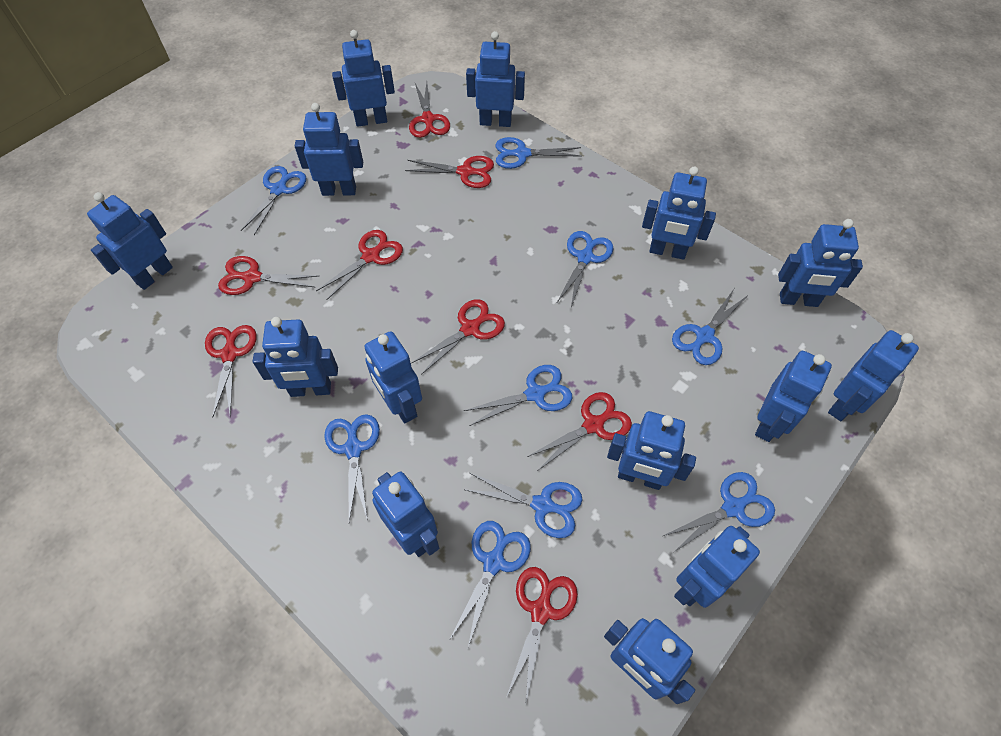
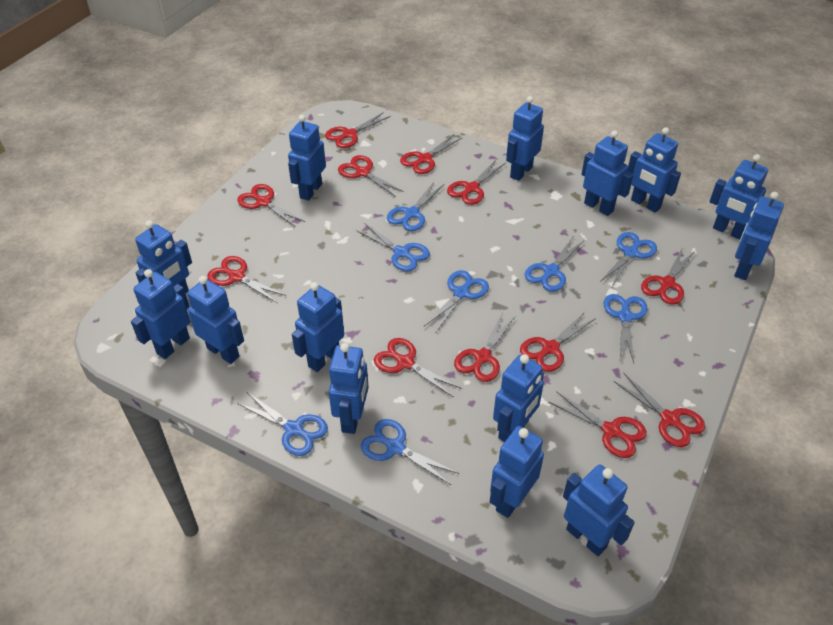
blue scissors: [241,166,307,235] [324,414,380,522] [450,521,531,647] [464,365,572,426] [466,473,582,538] [495,137,582,169] [556,231,613,307] [663,472,775,553] [672,289,747,365] = 9 -> [237,392,328,456] [356,223,430,271] [361,419,459,485] [387,182,444,231] [424,270,489,332] [525,237,585,292] [600,232,657,287] [604,294,647,363] = 8
red scissors: [205,325,257,418] [218,256,318,295] [316,230,403,300] [405,156,494,188] [409,83,450,138] [412,299,505,375] [506,567,578,702] [527,392,632,471] = 8 -> [207,256,286,303] [237,184,305,227] [325,112,390,148] [338,155,404,197] [374,338,462,398] [400,134,462,174] [447,160,506,205] [454,314,515,382] [520,312,596,372] [549,391,647,458] [613,373,705,447] [641,247,695,305] = 12

